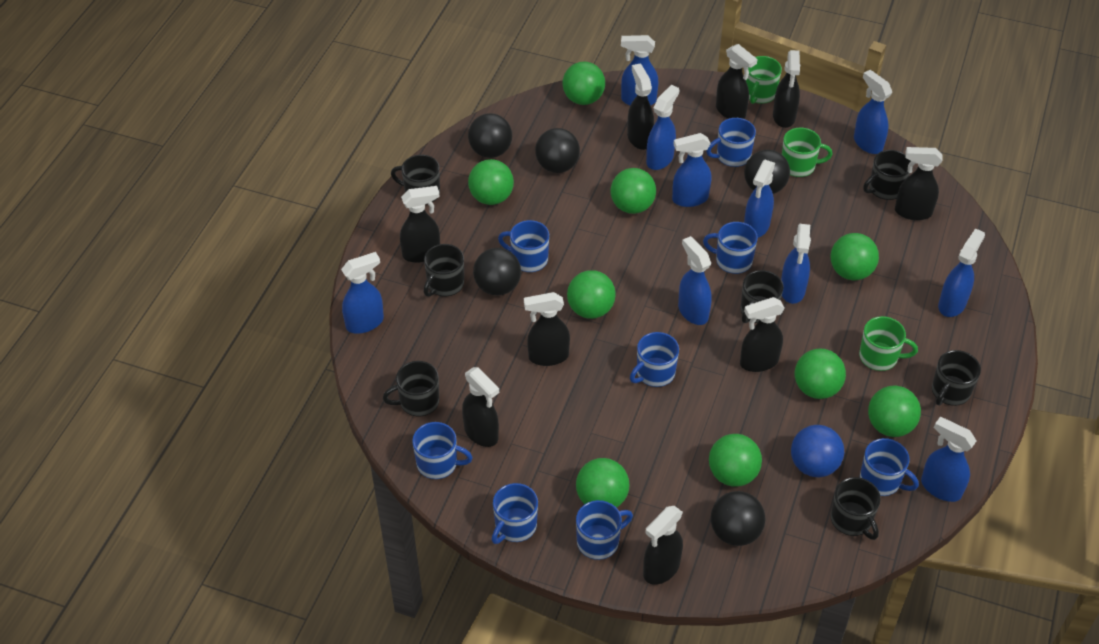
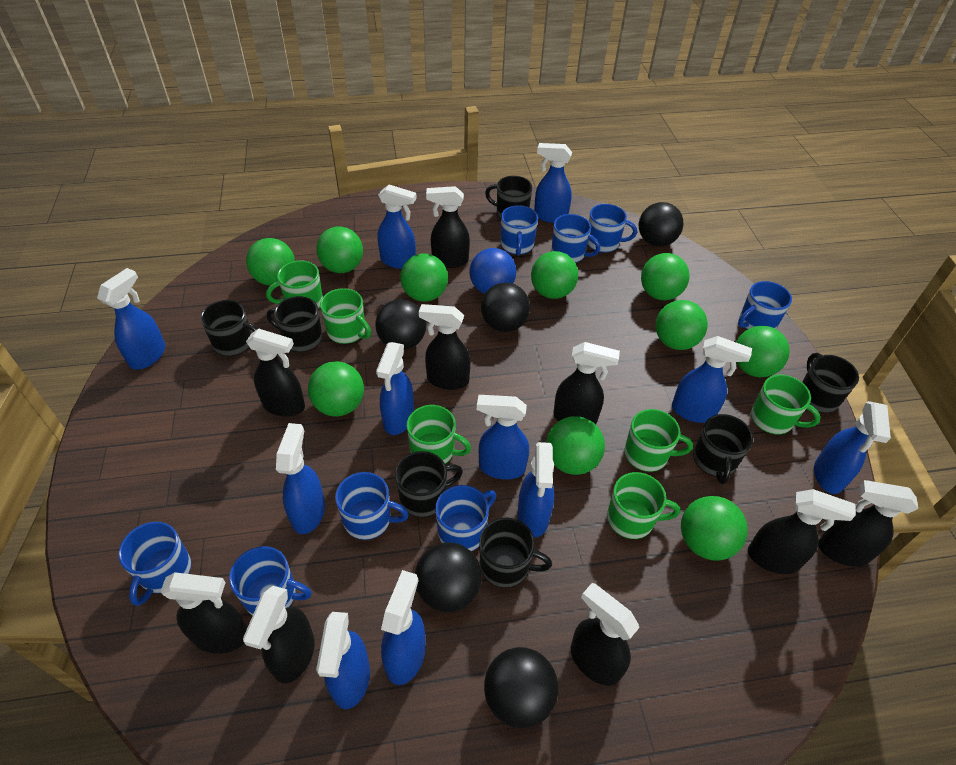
blue spray bottle: [341,252,384,334] [621,35,658,106] [646,85,679,170] [672,133,711,207] [678,236,712,325] [744,160,775,237] [781,224,811,304] [854,70,892,154] [921,417,976,502] [938,228,985,317] = 10 -> [97,268,166,370] [276,423,325,534] [316,612,370,709] [376,342,414,435] [377,185,417,269] [381,570,426,685] [477,395,529,480] [517,442,554,538] [534,143,572,223] [672,336,752,423] [814,401,891,494] = 11
green ball: [468,159,514,205] [562,62,605,105] [567,270,616,319] [576,458,629,508] [610,168,656,214] [709,434,762,487] [795,349,846,399] [831,233,879,280] [868,386,921,437] = 9 -> [246,238,295,286] [308,361,364,416] [316,226,363,273] [400,254,448,302] [531,251,578,299] [546,416,605,475] [641,253,690,300] [655,300,708,350] [681,496,748,561] [736,326,790,377] = 10
green mug: [746,56,782,104] [782,128,833,177] [859,316,918,371] = 3 -> [266,261,323,308] [320,288,371,344] [407,405,471,464] [607,472,680,539] [624,409,693,472] [751,375,821,434] = 6

